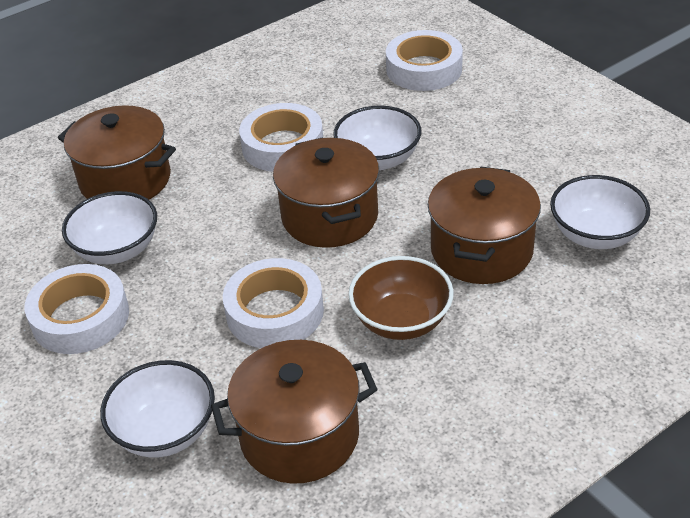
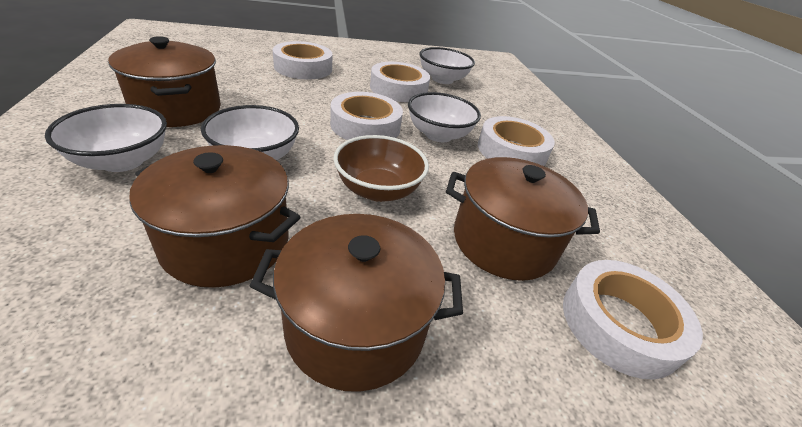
white tape: [24,264,129,354] [223,258,324,348] [239,103,323,172] [386,30,463,91] = 4 -> [273,41,332,79] [330,92,403,140] [370,62,430,102] [478,116,555,166] [563,260,703,380] = 5

